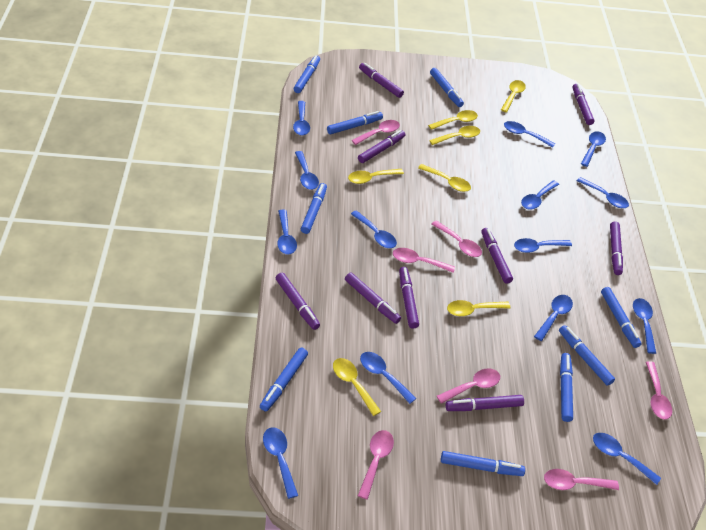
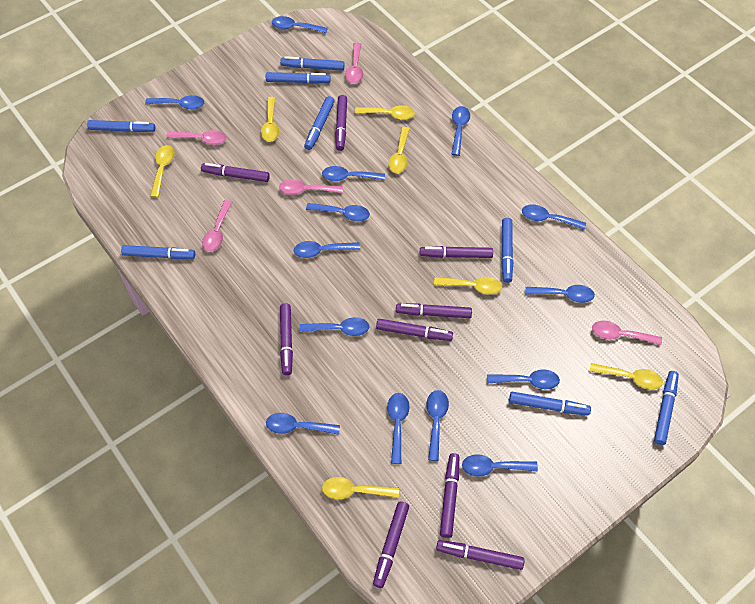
blue marker: [260,348,308,411] [294,55,320,93] [301,183,327,234] [327,111,383,134] [430,68,464,107] [441,451,525,476] [559,325,615,386] [560,353,573,422] [601,287,641,348] = 9 -> [87,120,155,132] [121,245,195,259] [266,72,331,84] [280,56,344,71] [304,96,334,150] [501,218,513,283] [509,392,591,415] [654,371,679,445] = 8
pink spoon: [352,120,400,145] [358,430,394,500] [393,248,455,273] [431,220,482,257] [437,368,500,404] [544,469,619,490] [646,361,672,420] = 7 -> [166,130,227,145] [202,200,232,252] [279,179,343,195] [345,43,363,84] [592,321,662,345] = 5

